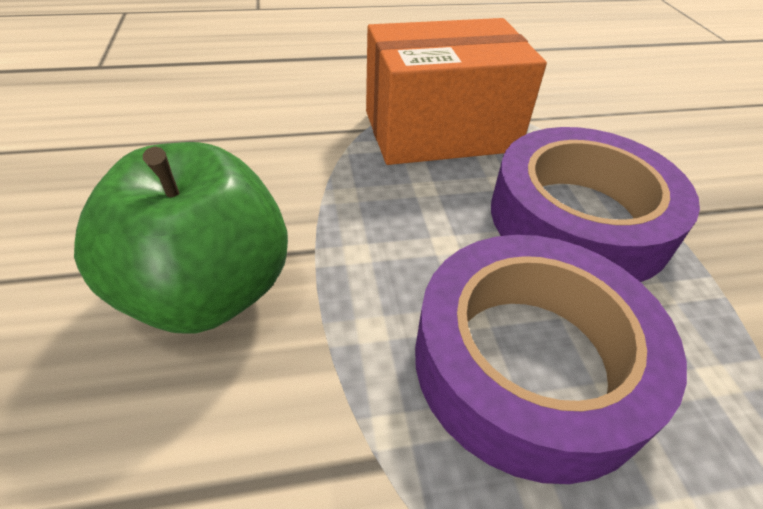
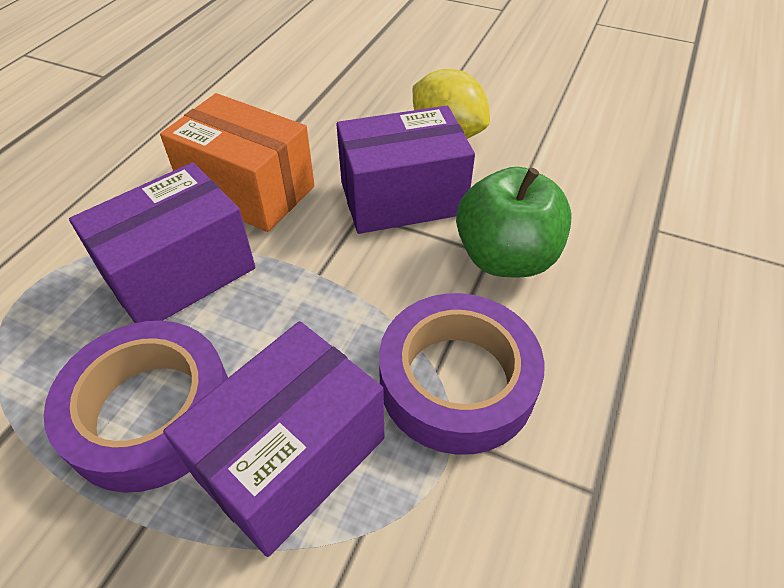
purple box: none = 0 -> [69,162,255,323] [163,321,384,557] [336,106,475,234] = 3
yellow lemon: none = 0 -> [413,69,490,139] = 1

